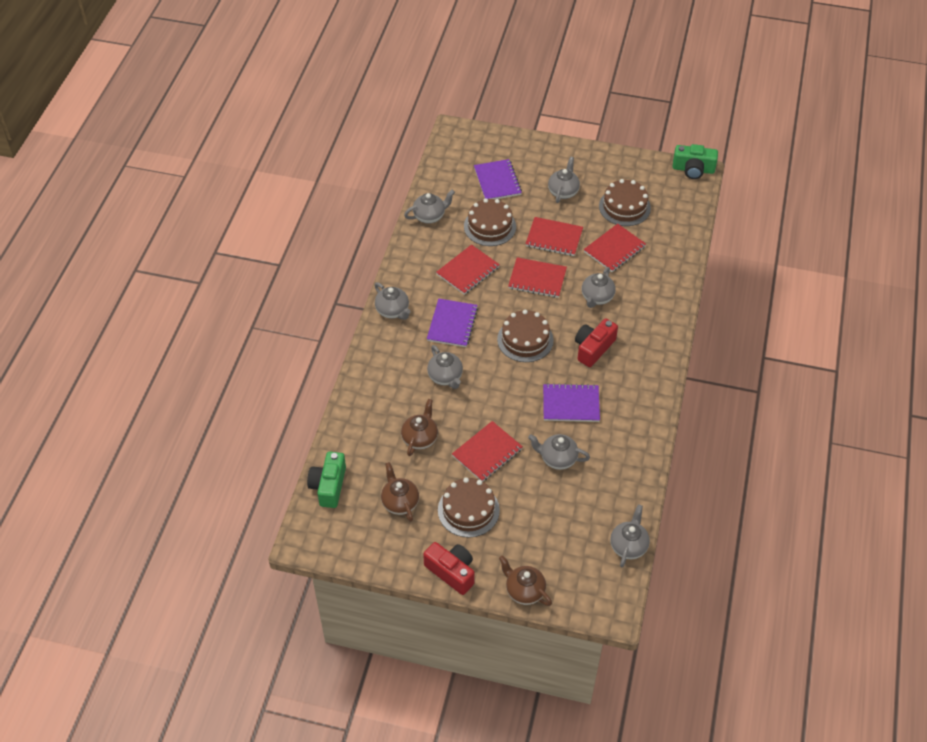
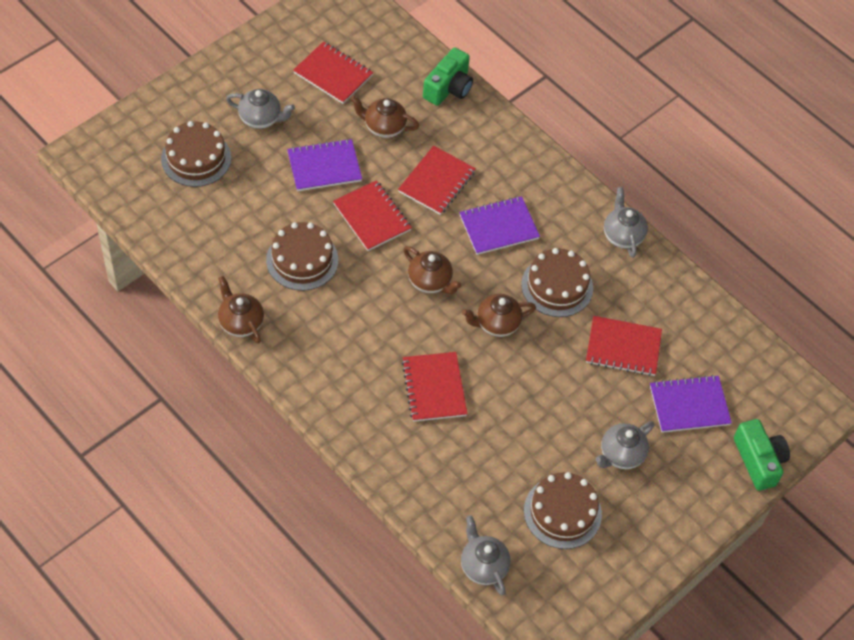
brown teapot: [381,462,419,522] [401,399,438,456] [499,555,552,606] = 3 -> [218,276,264,344] [351,96,419,138] [404,246,462,294] [462,294,536,337] = 4
grey teapot: [374,282,411,320] [404,190,455,224] [427,345,463,389] [528,434,590,470] [548,156,580,203] [582,267,616,308] [610,504,650,567] = 7 -> [226,89,295,129] [461,515,511,595] [596,421,654,469] [604,187,648,258] = 4
red camera: [423,542,475,595] [575,319,618,367] = 2 -> none = 0

